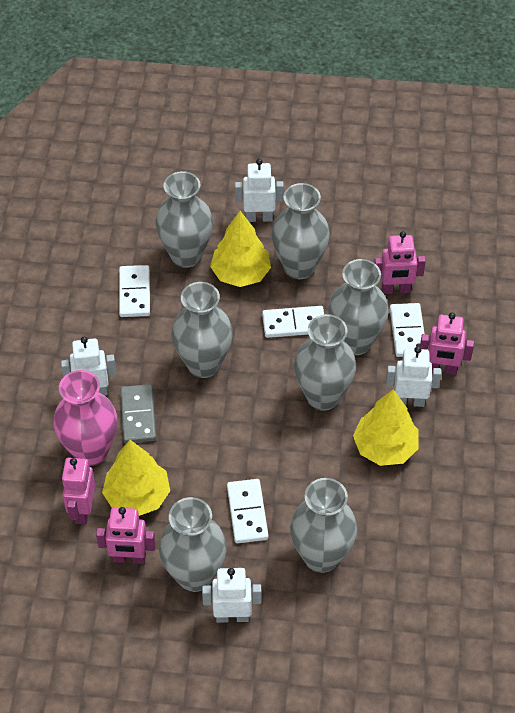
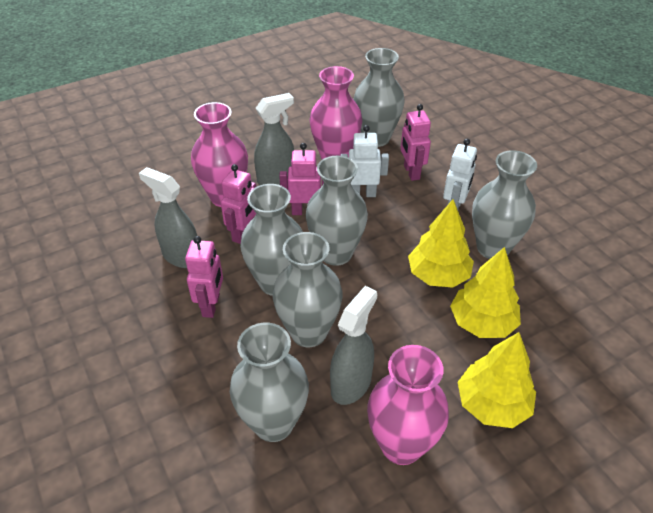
grey domino: [120,384,156,443] = 1 -> none = 0
grey spray bottle: none = 0 -> [139,167,197,268] [254,93,294,185] [330,286,377,405] = 3
grey vase: [155,171,213,268] [159,497,227,592] [172,282,233,378] [272,183,330,279] [290,478,357,573] [294,314,356,411] [328,259,389,355] = 7 -> [230,323,309,442] [240,184,303,296] [273,232,342,347] [306,156,368,266] [353,48,405,147] [472,150,537,259] = 6
pink vase: [54,370,117,466] = 1 -> [191,102,248,207] [309,66,363,160] [367,345,449,465] = 3
white domino: [119,265,150,317] [227,479,269,543] [262,306,324,338] [390,303,425,357] = 4 -> none = 0
white robot: [61,337,116,395] [202,568,261,623] [235,159,284,222] [386,346,441,407] = 4 -> [341,125,389,197] [443,139,477,210] = 2

